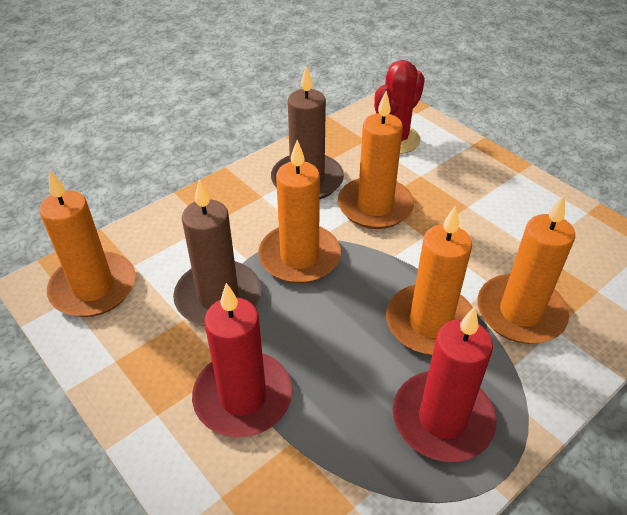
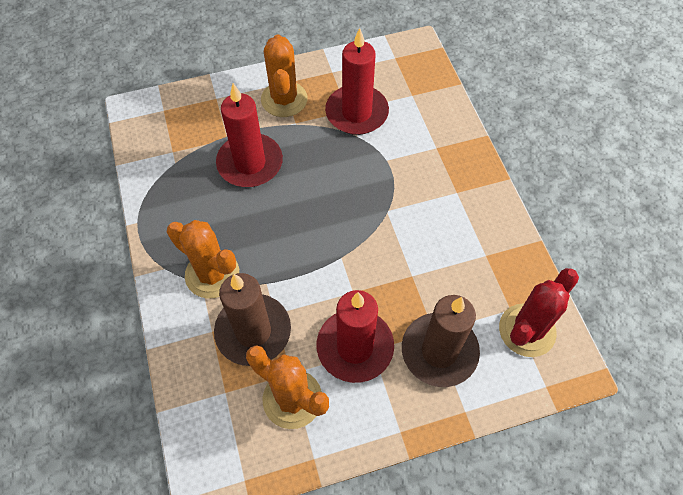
orange cactus: none = 0 -> [167,220,239,299] [246,345,329,429] [261,34,308,117] = 3
orange candle: [39,170,136,317] [258,140,341,284] [338,91,414,229] [386,205,473,355] [477,195,575,344] = 5 -> none = 0
red candle: [192,283,292,438] [393,306,496,462] = 2 -> [216,83,283,187] [317,290,394,383] [325,28,389,135] = 3

